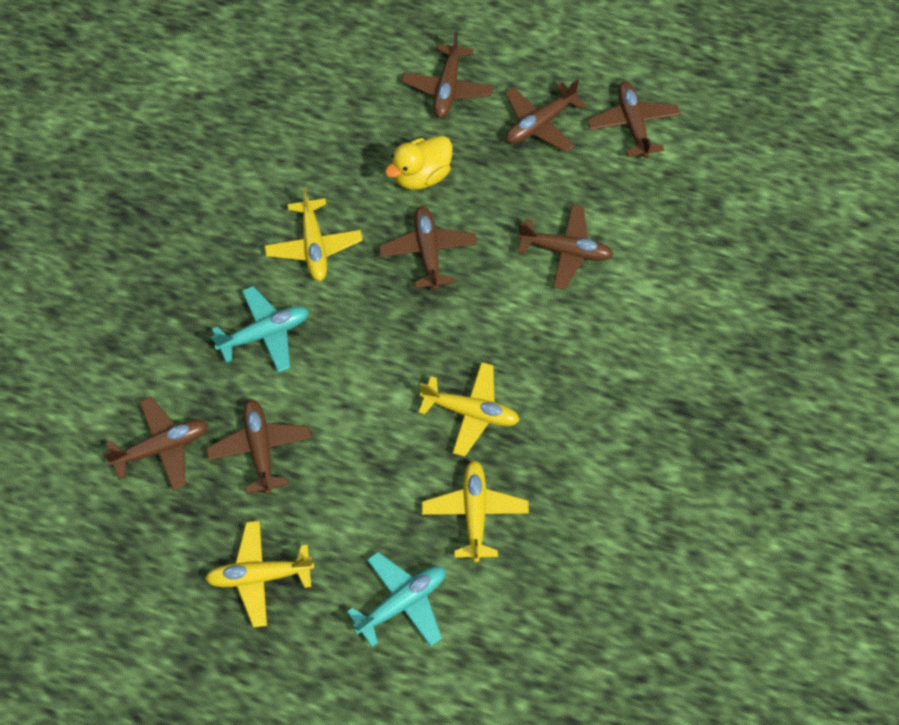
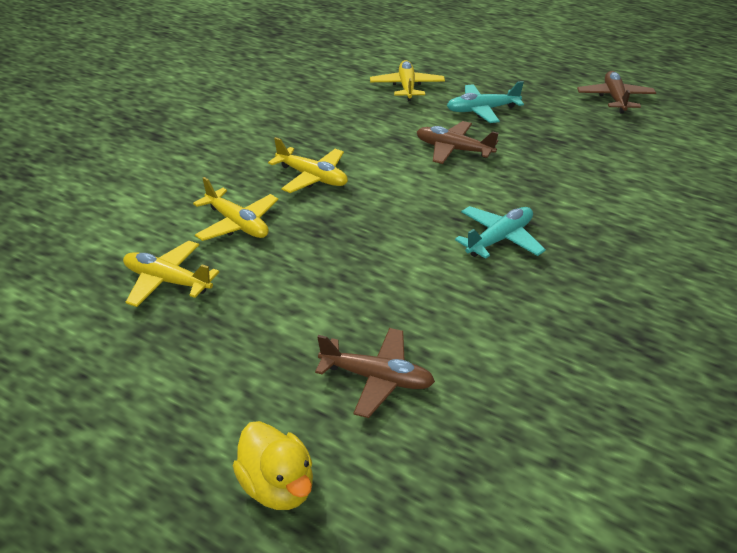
brown plane: [103,397,208,491] [206,399,311,495] [379,206,477,291] [401,31,494,118] [505,79,586,152] [517,205,614,290] [587,81,680,158] = 7 -> [315,328,435,418] [417,121,499,164] [577,71,656,114] = 3

